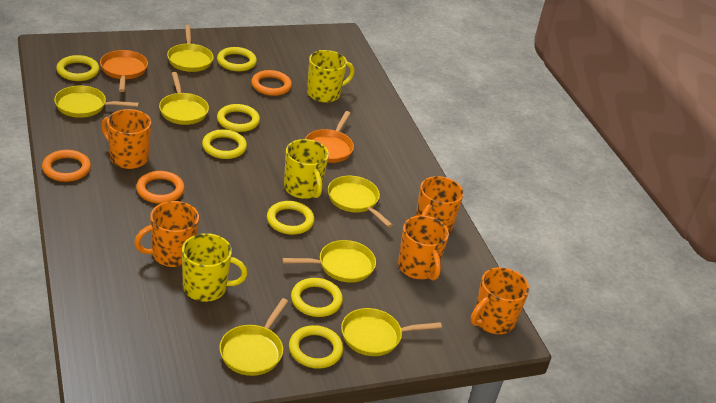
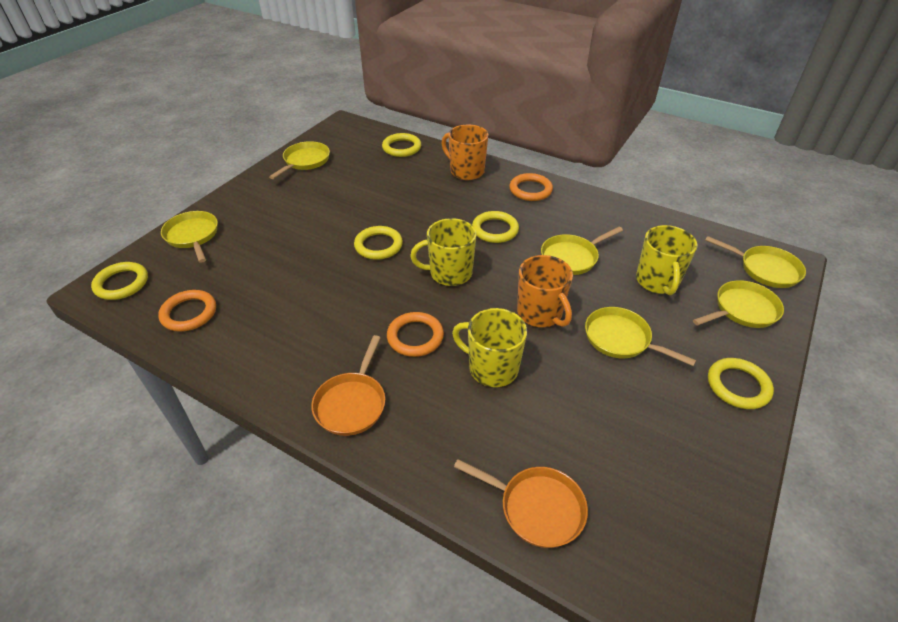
orange mug: [101,109,151,169] [134,201,199,267] [398,215,449,280] [416,176,464,233] [470,267,530,334] = 5 -> [441,124,489,180] [517,255,573,327] = 2
yellow pan: [54,85,139,118] [159,72,209,125] [167,25,214,72] [219,298,288,376] [282,240,376,282] [328,176,393,228] [341,308,442,356] = 7 -> [161,211,218,263] [269,141,330,179] [541,227,623,275] [585,307,696,366] [693,280,784,328] [705,236,806,288] = 6
yellow ring: [56,55,99,81] [202,129,247,159] [217,47,257,71] [217,104,260,132] [267,201,314,235] [289,325,343,369] [291,278,343,317] = 7 -> [91,262,148,300] [354,226,403,260] [382,133,421,157] [472,211,519,243] [708,358,774,409] = 5

